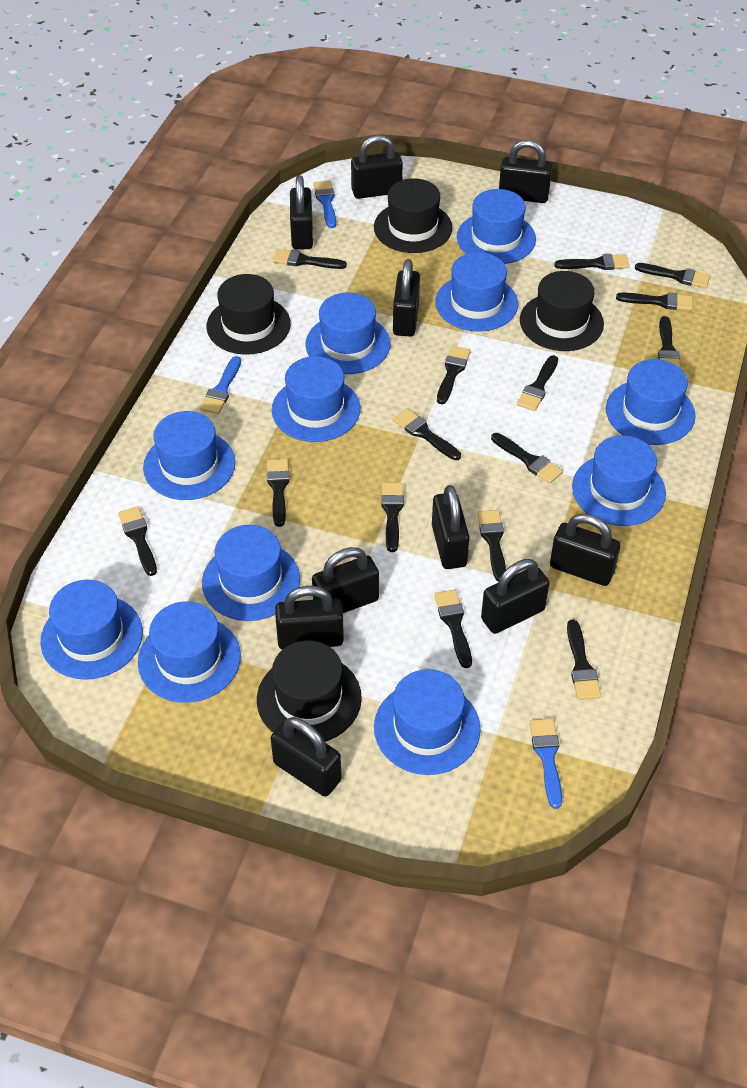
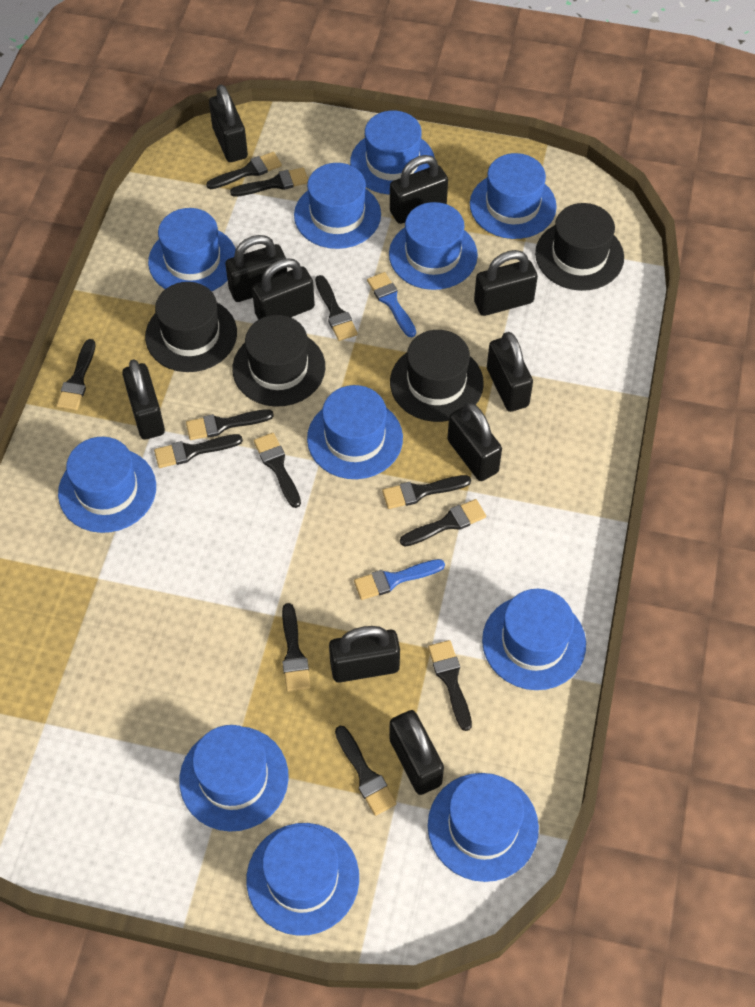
black brush: [118,506,157,576] [267,459,290,527] [273,249,347,269] [381,483,404,552] [393,409,461,460] [434,590,472,668] [437,346,471,404] [478,510,506,581] [491,433,563,483] [517,355,558,411] [554,254,629,270] [567,619,601,700] [616,292,693,311] [635,263,710,288] [658,316,680,368] = 15 -> [56,339,95,411] [154,434,243,468] [186,409,274,440] [206,152,282,189] [230,167,308,197] [254,433,301,508] [282,603,311,692] [315,275,358,341] [335,726,397,816] [382,475,471,509] [400,499,486,546] [428,640,472,731] = 12
blue brush: [200,356,241,414] [313,180,336,228] [530,718,562,809] = 3 -> [354,559,445,600] [367,272,416,337] = 2

